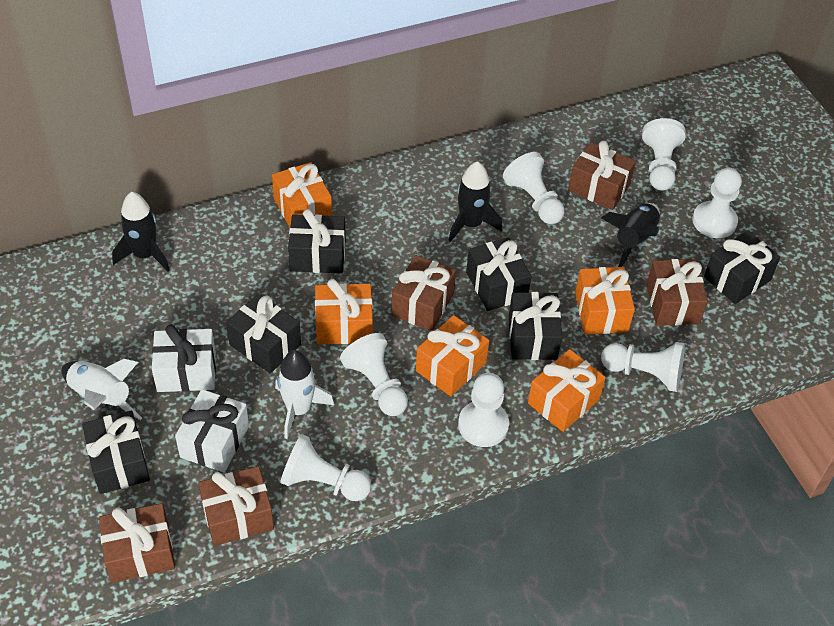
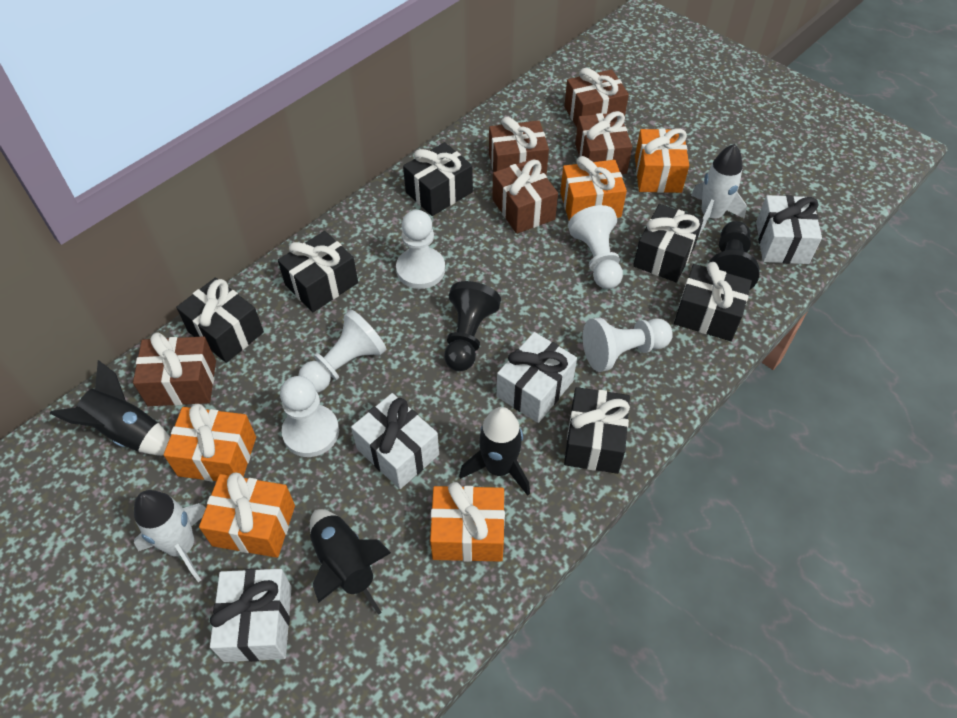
black pawn: none = 0 -> [444,281,501,371] [709,221,759,290] = 2
white gift: [152,324,216,392] [175,389,249,472] = 2 -> [210,569,292,662] [351,393,439,489] [496,332,577,423] [756,195,822,264] = 4
white pawn: [280,434,371,501] [340,333,408,416] [458,373,509,447] [503,152,565,224] [601,342,685,392] [642,118,686,191] [692,168,742,238] = 7 -> [280,376,339,457] [298,310,386,393] [396,210,445,289] [568,205,623,289] [583,317,673,372] = 5

